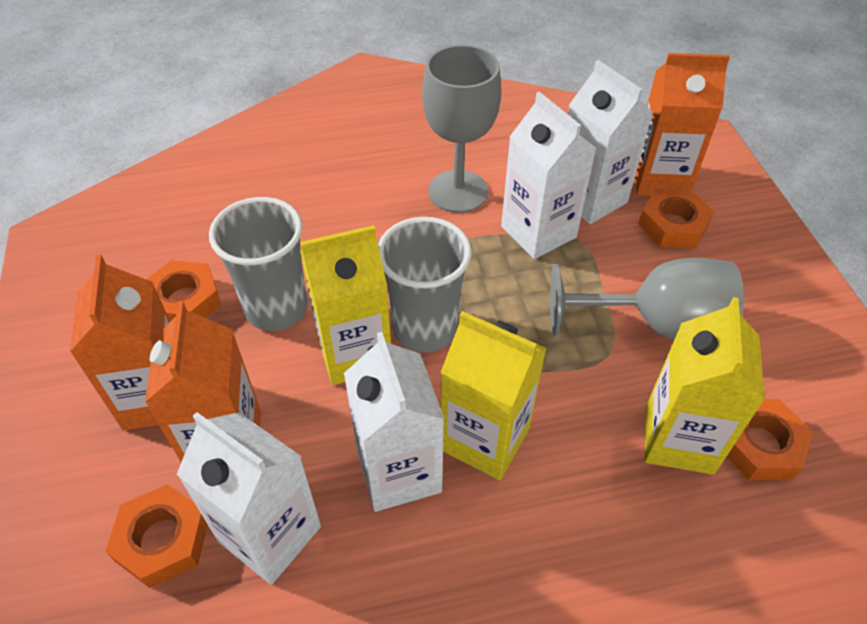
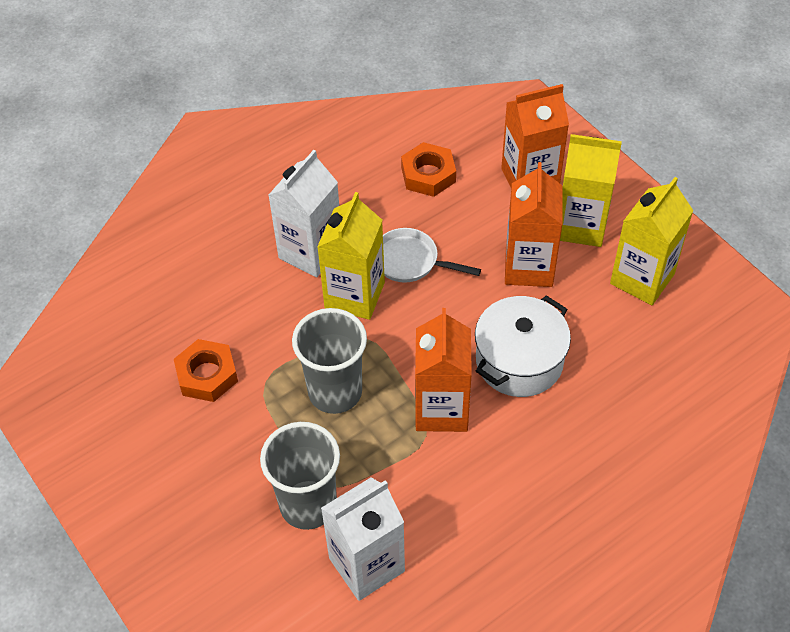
grey goblet: [422,45,502,213] [550,258,744,340] = 2 -> none = 0
orange nut: [105,484,208,588] [146,260,221,321] [638,189,714,248] [727,399,813,480] = 4 -> [174,339,238,402] [401,142,456,197] = 2
white carton: [177,412,321,585] [344,332,444,512] [501,92,596,259] [568,60,653,224] = 4 -> [268,150,339,277] [321,478,405,601] = 2
white pan: none = 0 -> [383,228,481,283] = 1
white pot: none = 0 -> [475,295,571,397] = 1

